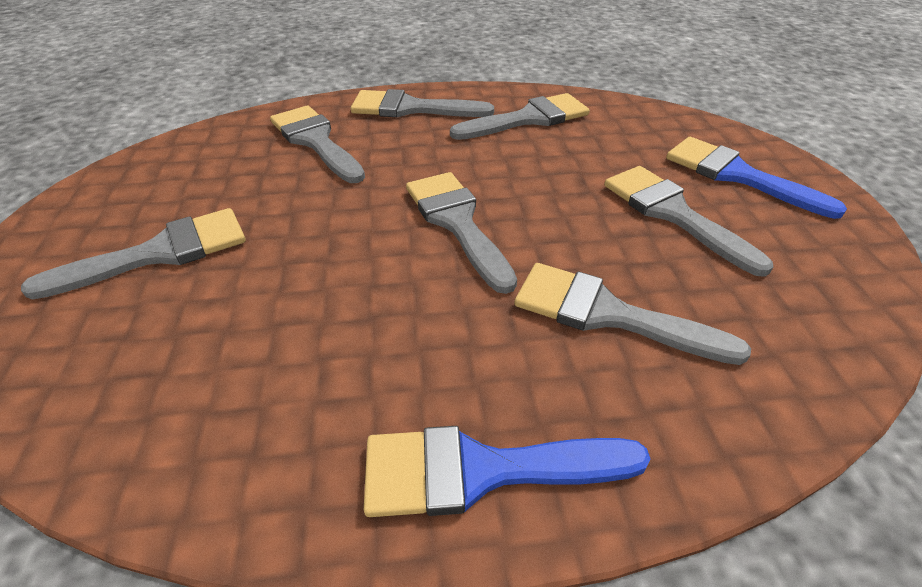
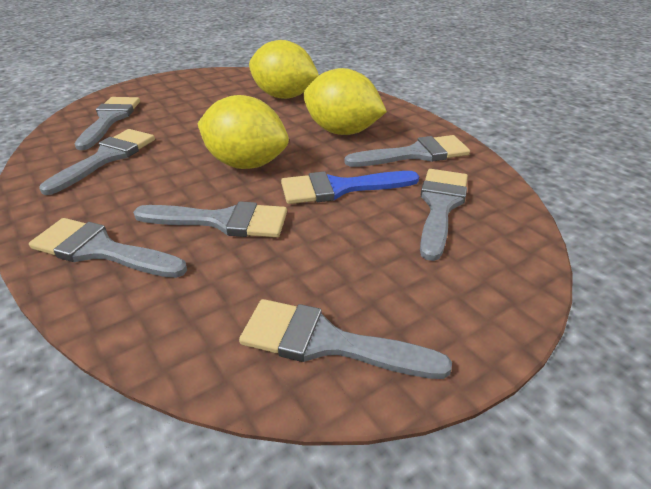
blue brush: [364,426,650,517] [666,137,847,219] = 2 -> [281,171,419,204] = 1
yellow lemon: none = 0 -> [198,95,289,169] [249,40,319,99] [303,68,387,135] = 3

